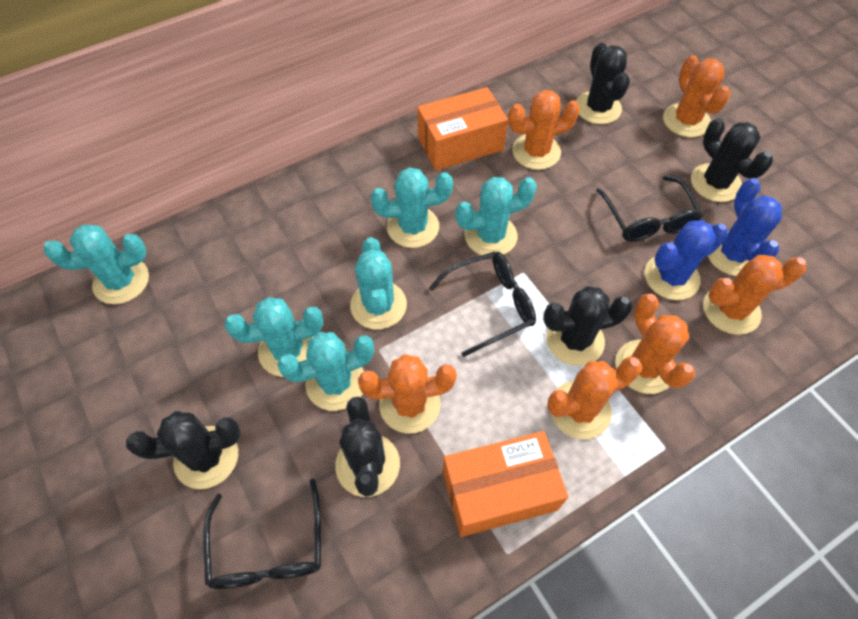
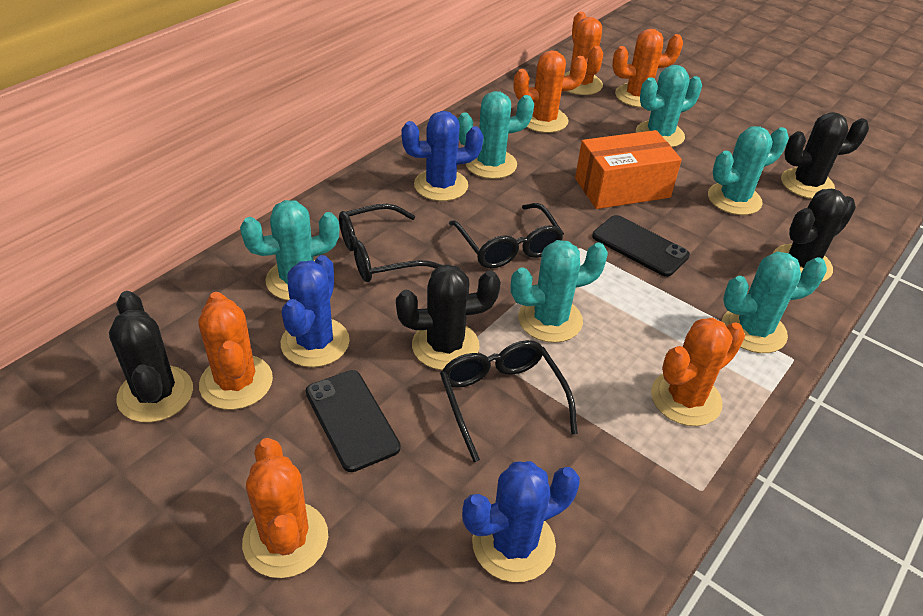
black cactus: [126,411,241,489] [335,397,400,497] [543,286,633,366] [576,43,630,124] [691,118,773,202] = 5 -> [109,291,193,422] [396,264,501,370] [773,189,856,282] [781,112,869,199] = 4
black phone: none = 0 -> [306,370,401,472] [592,215,690,277] = 2
blue cactus: [645,220,728,300] [708,178,782,276] = 2 -> [281,255,350,367] [401,111,483,201] [462,461,580,582] = 3
orange box: [417,87,508,171] [443,431,568,537] = 2 -> [575,130,682,209] = 1

